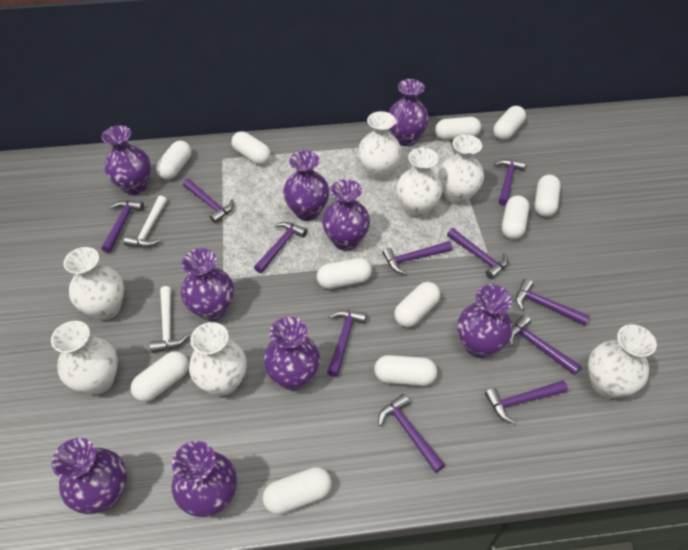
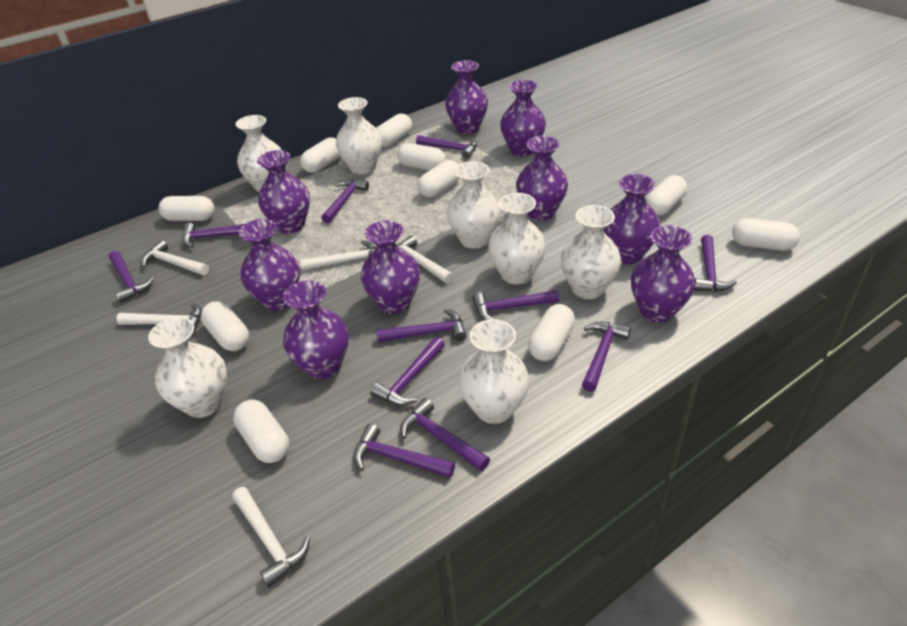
white capsule: [130,351,189,402] [156,140,192,180] [231,131,271,165] [263,467,332,515] [317,258,372,289] [374,355,437,386] [394,282,441,327] [435,117,481,140] [493,106,526,140] [502,195,529,239] [534,175,561,217] = 11 -> [159,196,215,221] [201,301,249,351] [233,400,289,463] [300,137,340,173] [376,113,412,147] [397,143,446,171] [417,160,459,198] [528,304,575,361] [646,175,687,216] [732,218,800,251] = 10
white hammer: [124,196,167,247] [150,286,189,353] = 2 -> [116,303,202,336] [141,240,209,275] [232,487,310,587] [301,240,376,271] [397,235,454,284] = 5

